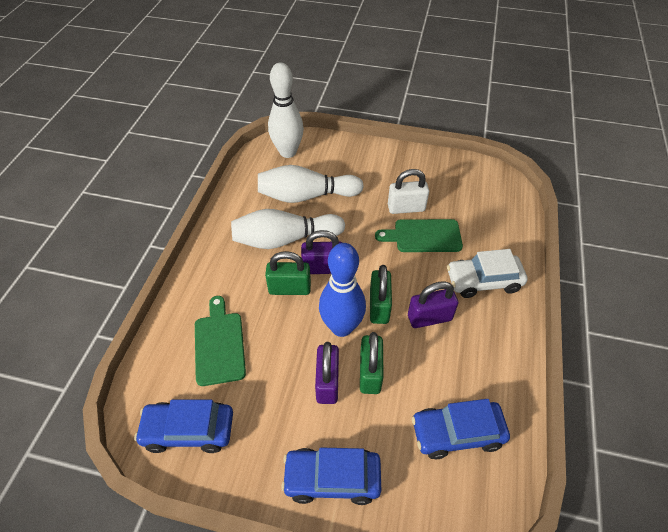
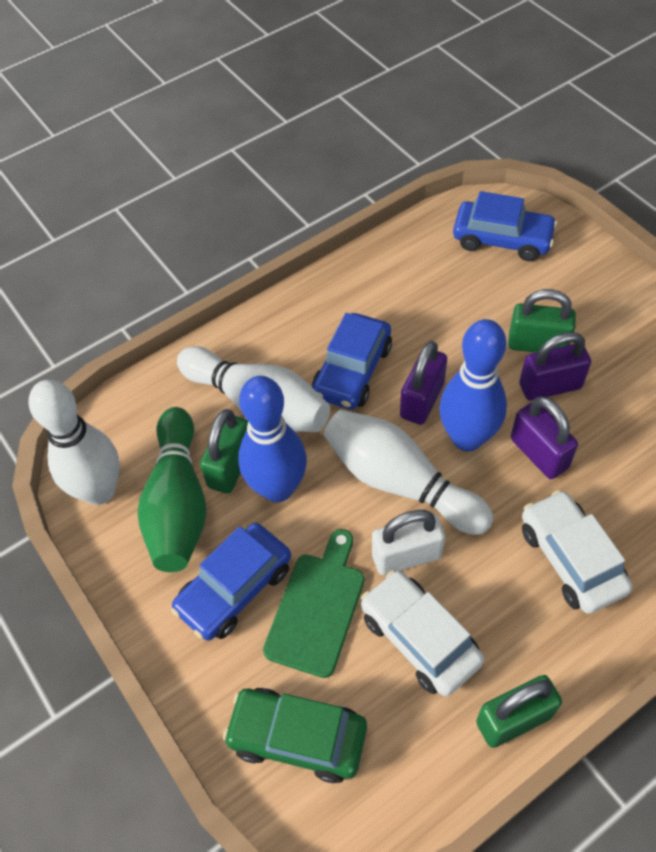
blue bowling pin: [319,243,366,337] = 1 -> [238,376,307,503] [439,319,507,451] = 2
green bowling pin: none = 0 -> [138,407,207,572] = 1
green car: none = 0 -> [223,688,367,783] = 1
green cutting board: [195,296,246,386] [375,219,463,252] = 2 -> [263,529,364,678] = 1
white car: [447,249,528,298] = 1 -> [361,570,484,696] [522,490,632,614] = 2

